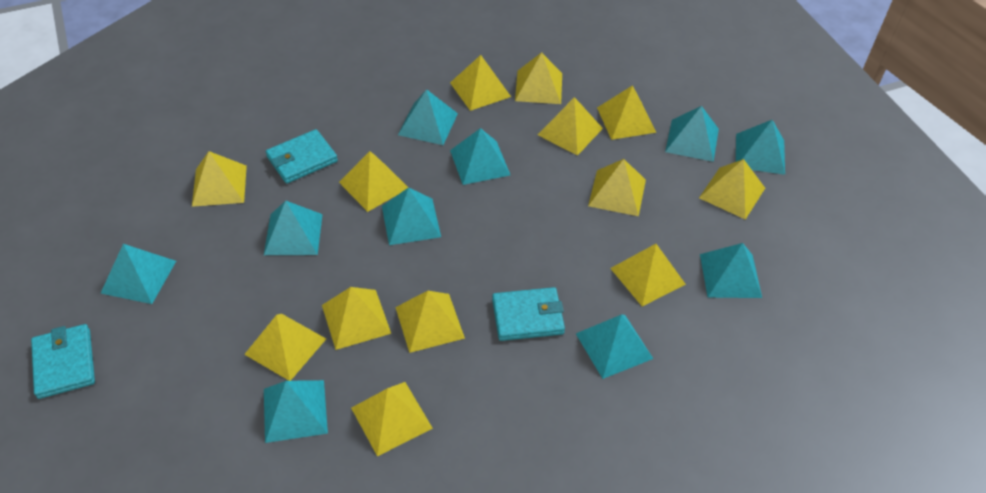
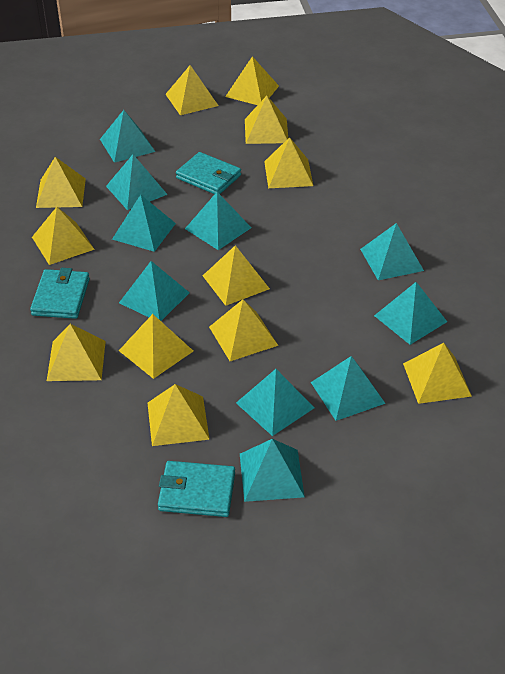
yellow pyramid: [192,151,247,207] [244,314,326,381] [322,287,391,350] [339,151,408,212] [351,382,433,456] [395,291,465,353] [450,55,511,111] [515,52,562,104] [538,97,603,156] [588,159,646,216] [597,85,656,140] [610,244,686,307] [699,159,765,220] = 13 -> [32,207,95,265] [36,157,86,208] [47,324,106,381] [119,314,193,379] [148,384,210,446] [165,65,218,115] [203,245,270,306] [209,299,279,361] [225,56,279,105] [245,96,288,144] [264,137,313,188] [403,343,472,404] = 12

